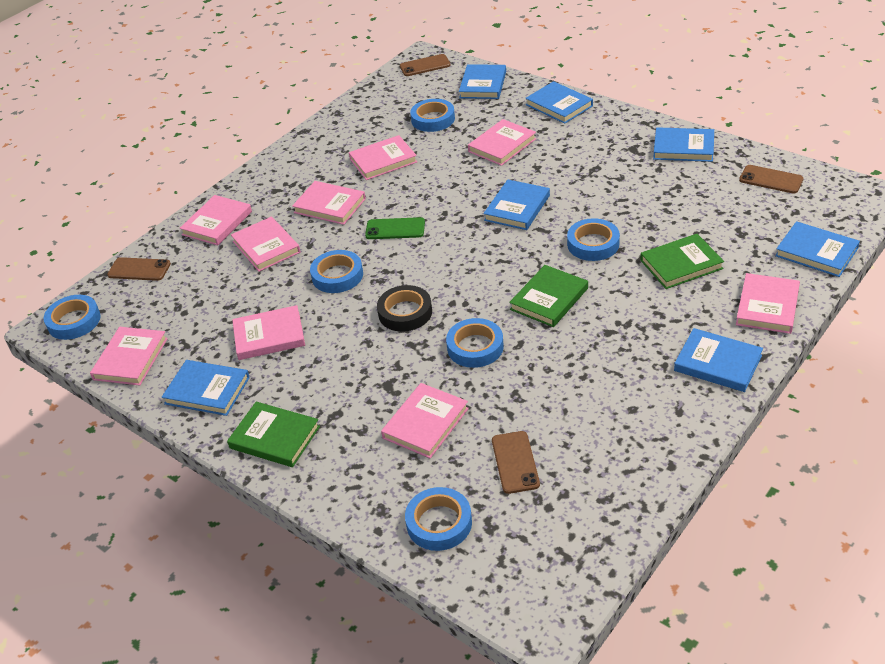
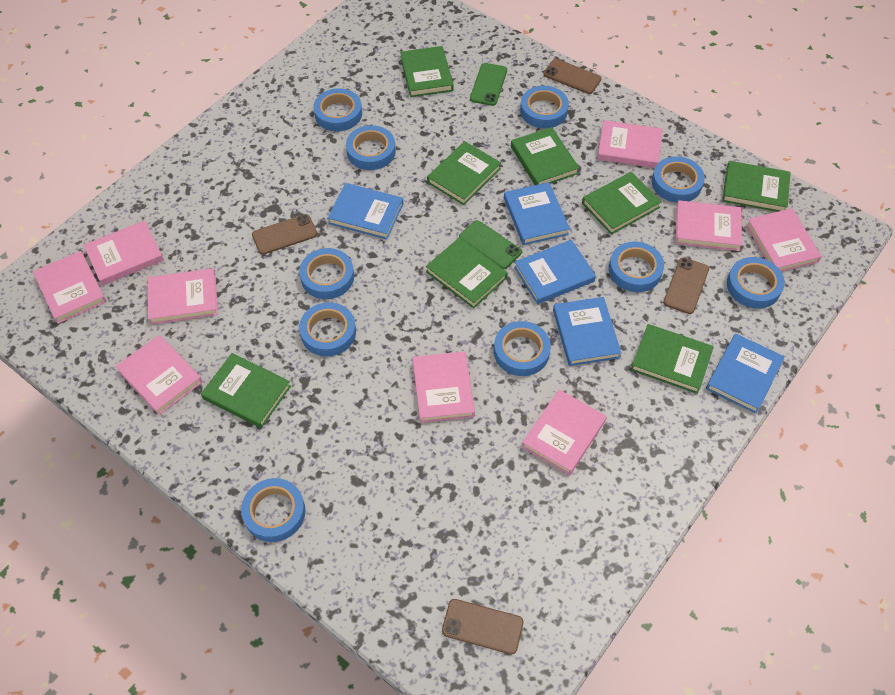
black tape: [377,285,432,332] = 1 -> none = 0
blue book: [162,360,250,416] [459,64,506,99] [483,180,550,230] [525,81,593,124] [653,127,714,162] [674,328,763,392] [775,221,860,277] = 7 -> [328,183,403,239] [504,182,570,245] [514,240,596,304] [553,297,622,366] [706,333,785,414] = 5
blue tape: [44,295,101,340] [310,250,363,293] [405,487,472,551] [410,99,455,132] [446,318,504,368] [567,218,620,261] = 6 -> [241,478,305,542] [299,248,354,299] [299,302,356,356] [314,88,362,131] [346,125,396,170] [494,321,551,376] [520,86,569,128] [609,242,664,292] [652,156,705,203] [727,257,785,309] = 10
green book: [227,402,320,467] [509,265,588,327] [640,234,724,289] = 3 -> [201,353,291,428] [400,46,454,97] [426,237,507,308] [427,141,501,205] [511,127,579,185] [582,172,662,235] [631,324,714,394] [722,161,791,212] = 8
green phone: [365,217,425,239] = 1 -> [459,220,522,269] [470,63,507,106] = 2

